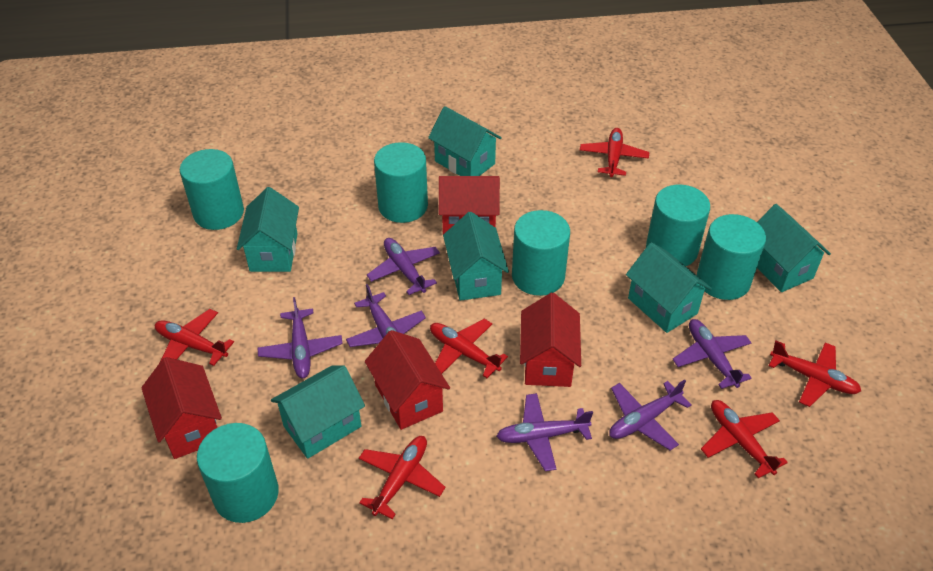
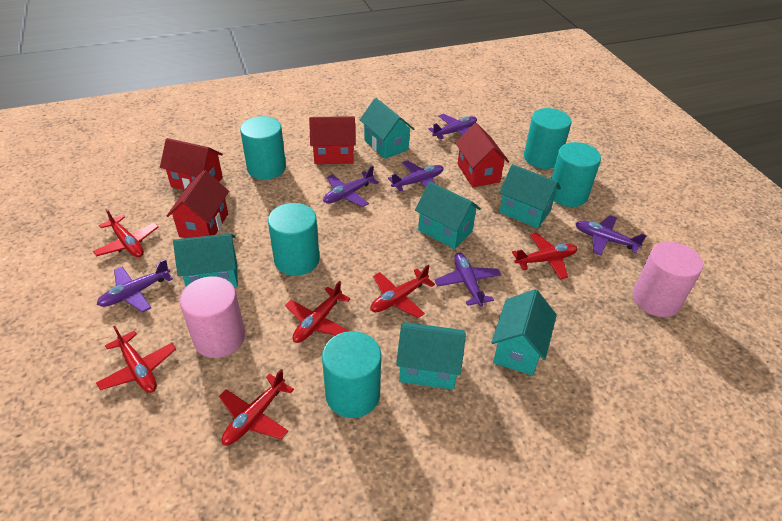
pink cylinder: none = 0 -> [180,276,245,358] [633,242,703,317] = 2
turquoise cylinder: [180,149,244,230] [197,423,279,523] [374,142,428,223] [512,210,570,296] [646,184,710,266] [697,214,766,300] = 6 -> [240,116,286,179] [268,203,320,276] [322,331,381,418] [524,108,572,169] [551,142,601,207] = 5

